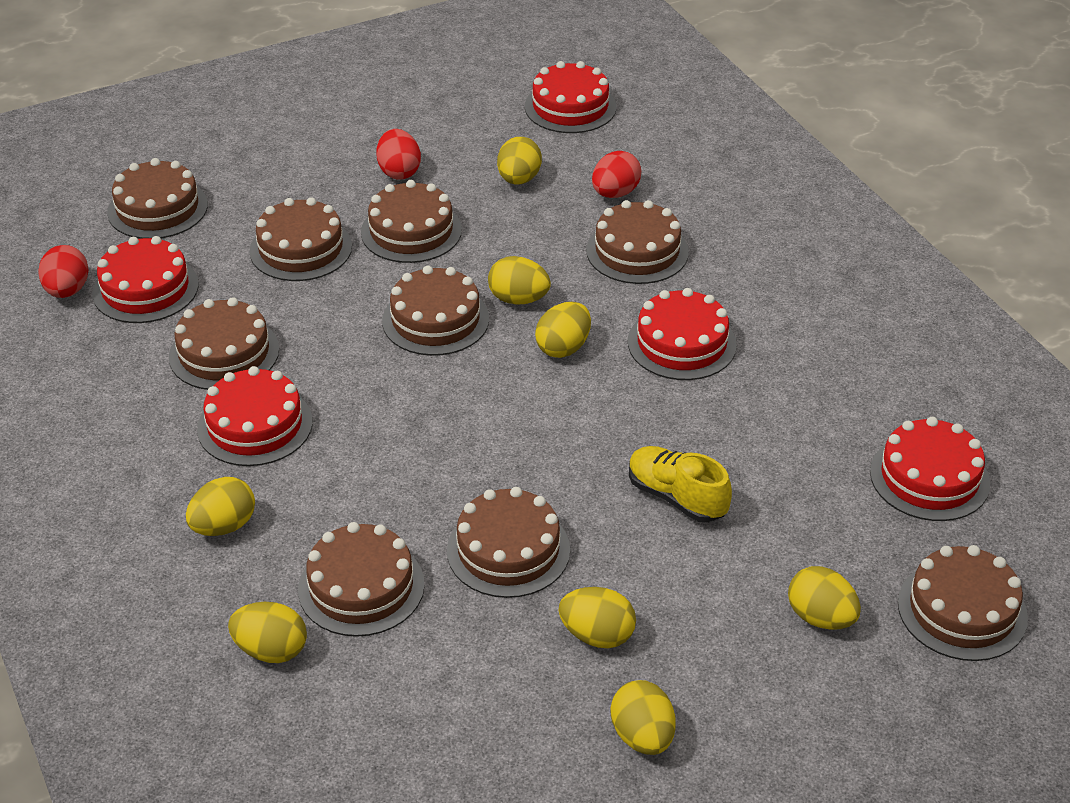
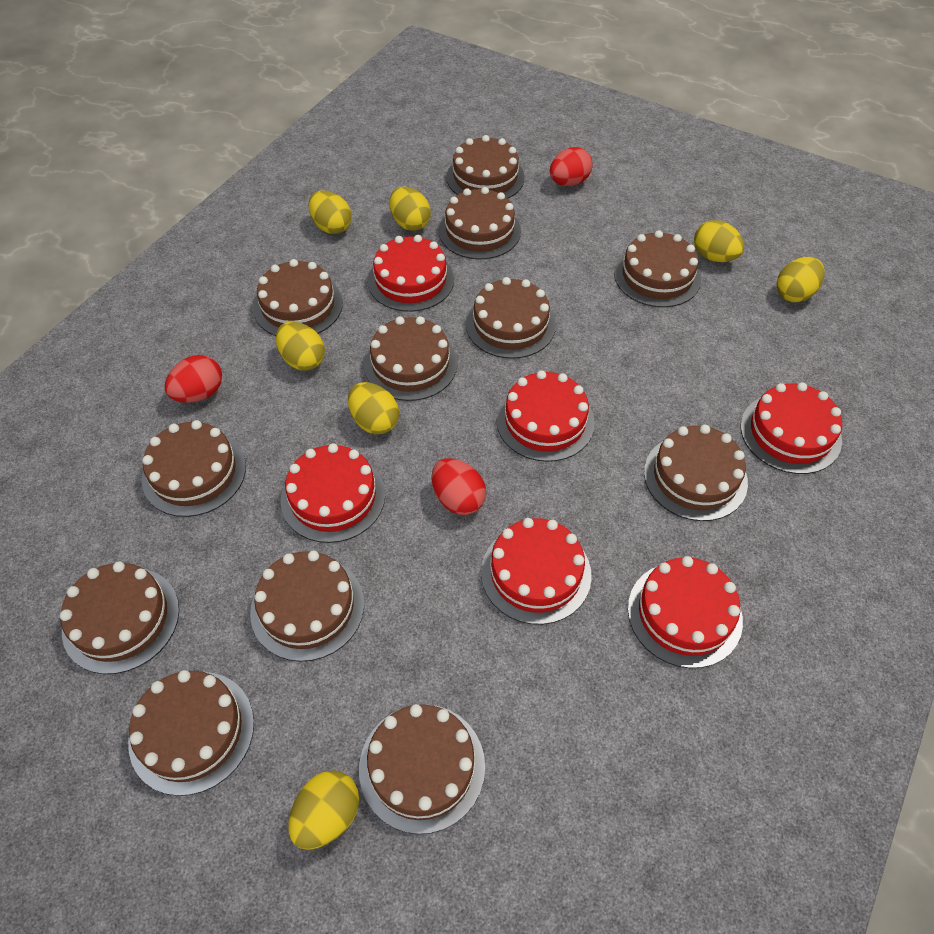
brown cake: [107,158,208,239] [169,297,279,390] [249,197,352,281] [298,522,424,637] [361,180,462,263] [382,266,489,356] [447,487,570,598] [586,200,689,284] [898,545,1028,661] = 9 -> [60,561,179,674] [128,670,254,796] [142,420,246,517] [250,551,364,662] [253,259,343,336] [359,704,485,834] [364,316,457,401] [439,187,521,260] [446,135,525,198] [466,277,556,359] [614,230,701,307] [644,425,748,521] = 12
red cake: [92,236,199,323] [197,366,313,466] [525,61,616,133] [628,288,737,380] [870,417,990,521] = 5 -> [281,443,385,543] [368,235,454,312] [481,518,592,625] [496,370,595,462] [628,556,743,668] [741,382,842,474] = 6
yellow egg: [186,477,255,536] [228,602,307,663] [488,256,551,305] [497,137,542,185] [535,302,591,358] [558,587,636,648] [611,680,676,755] [788,566,861,630] = 8 -> [276,322,325,371] [288,771,359,850] [308,191,352,234] [348,382,399,435] [390,187,431,231] [694,220,744,262] [777,257,825,302] = 7
yellow shoe: [629,446,732,522] = 1 -> none = 0

